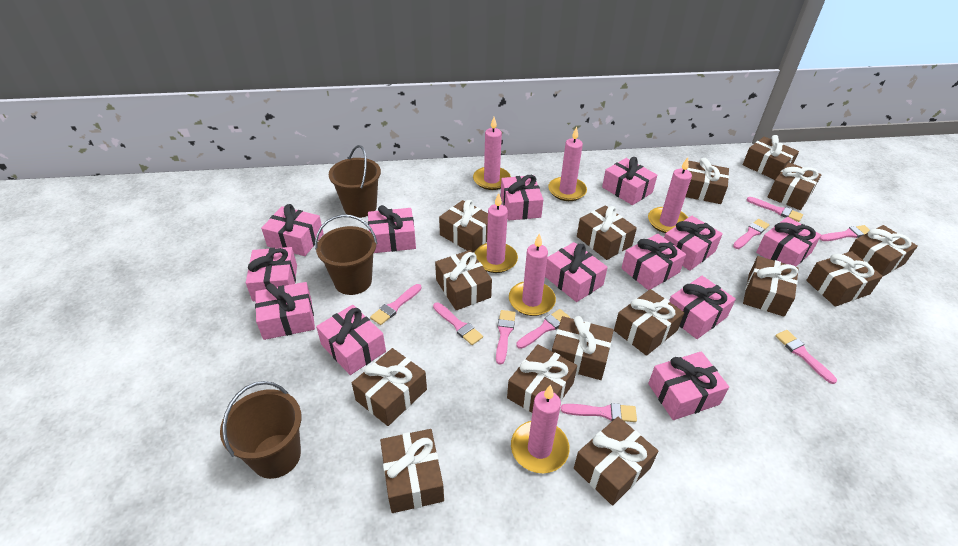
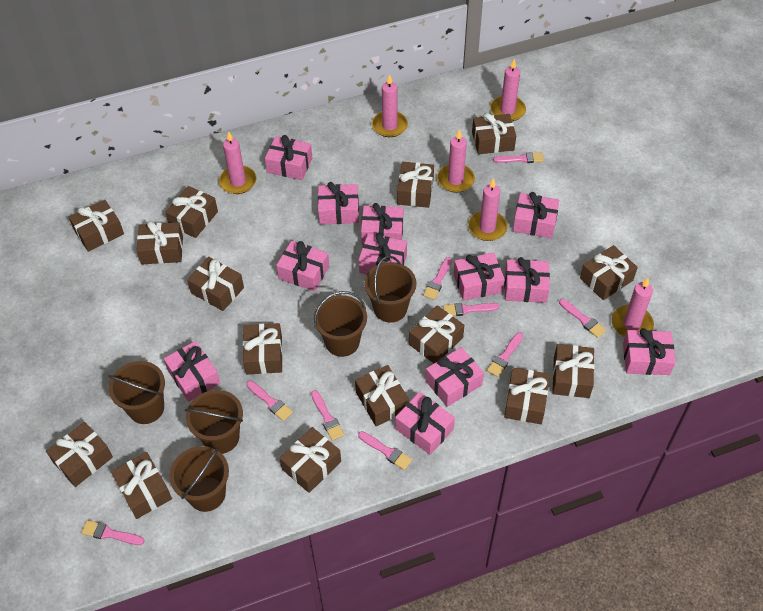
brown bucket: [220,381,302,479] [315,214,378,295] [329,145,381,218] = 3 -> [108,361,165,424] [169,446,229,512] [185,390,243,454] [314,291,367,357] [364,256,416,323] = 5
pink gift: [246,247,297,301] [255,282,315,340] [261,204,324,256] [316,305,386,375] [368,205,416,253] [501,175,543,221] [545,242,608,302] [602,157,657,205] [621,234,686,290] [648,351,729,420] [664,216,723,271] [669,276,736,339] [756,217,821,267] = 13 -> [164,341,220,402] [265,135,312,180] [276,240,329,291] [318,182,359,225] [359,233,407,274] [361,203,403,245] [395,392,455,455] [425,347,484,407] [454,252,505,301] [504,257,550,303] [513,192,559,238] [623,328,676,375] = 12

